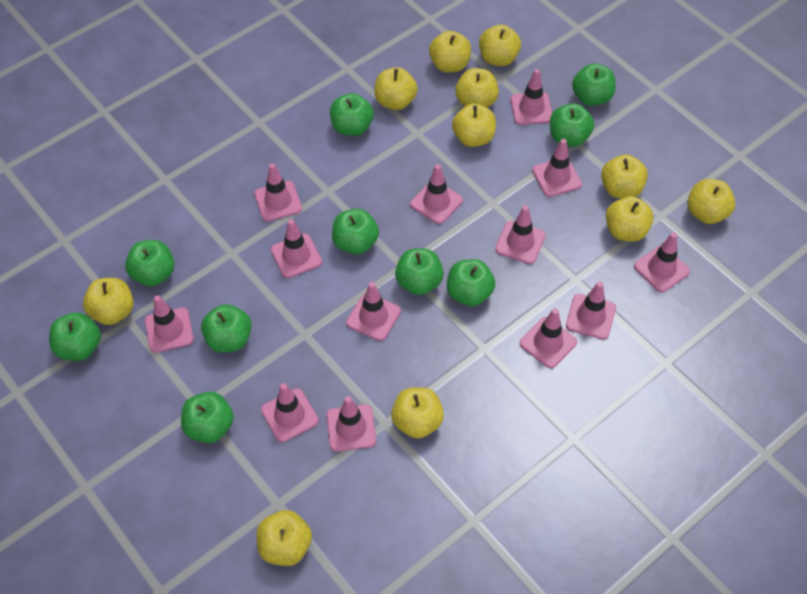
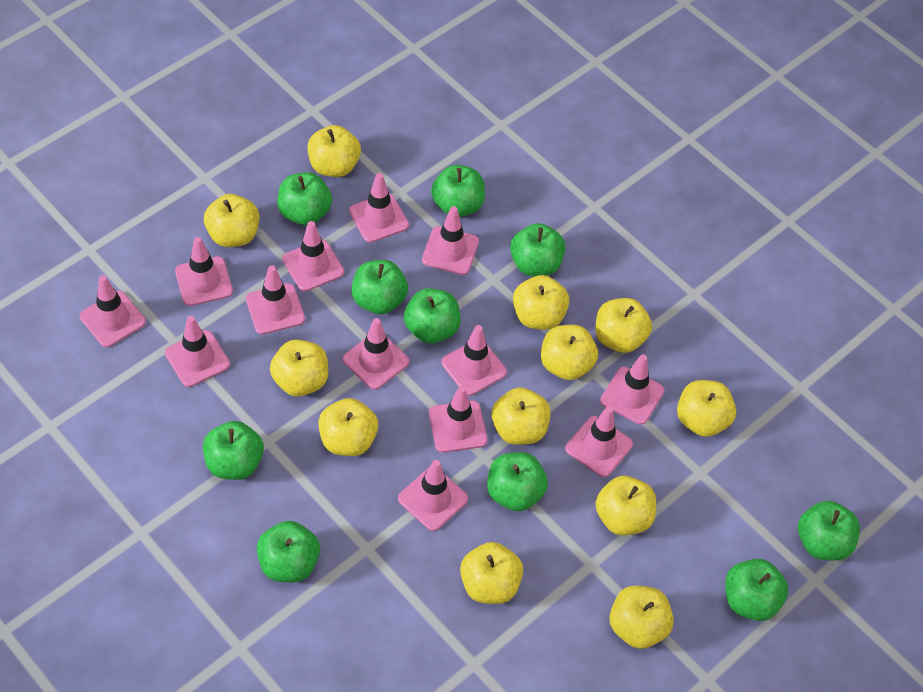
yellow apple: [83,278,134,325] [256,510,312,566] [374,67,418,110] [391,388,444,439] [429,31,471,73] [452,104,496,147] [455,68,499,107] [479,25,521,66] [601,154,648,199] [606,196,653,242] [687,179,735,224] = 11 -> [204,194,259,247] [270,340,328,396] [308,125,361,177] [318,398,378,456] [460,542,523,604] [492,387,551,445] [513,275,569,330] [541,325,598,380] [595,298,652,353] [595,476,656,536] [609,586,674,649] [677,380,736,437] = 12

